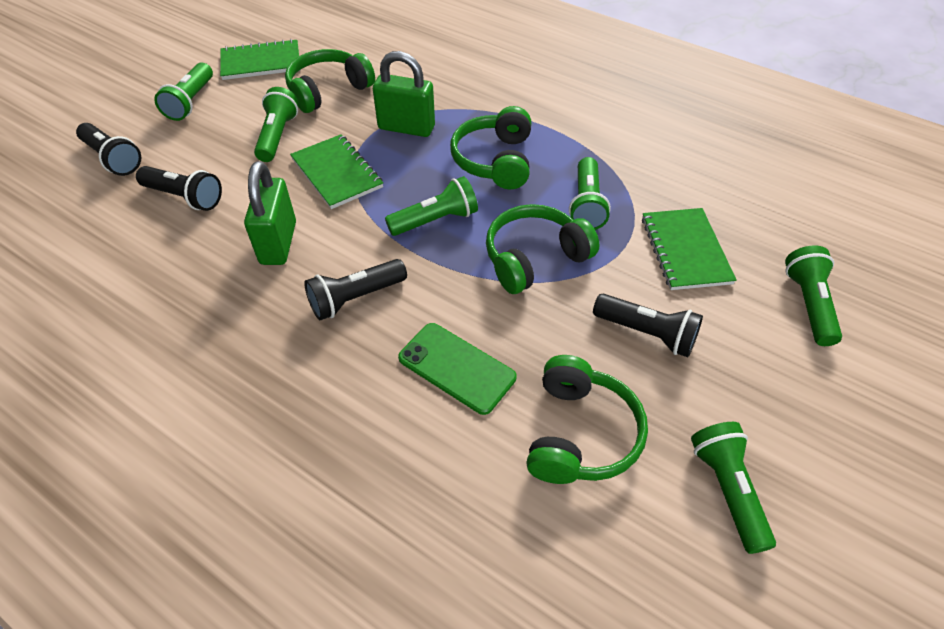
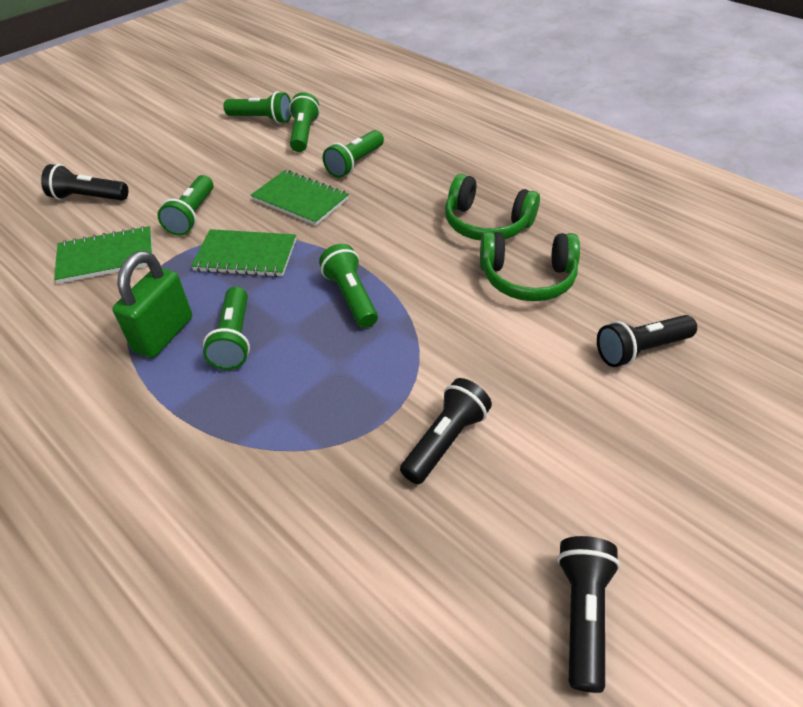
green headphones: [285,49,375,113] [450,106,531,189] [486,204,599,294] [527,355,648,484] = 4 -> [445,174,540,241] [480,232,580,301] = 2
green padlock: [244,161,296,265] [373,51,435,137] = 2 -> [112,251,192,358] = 1
green phone: [398,323,516,415] = 1 -> none = 0

